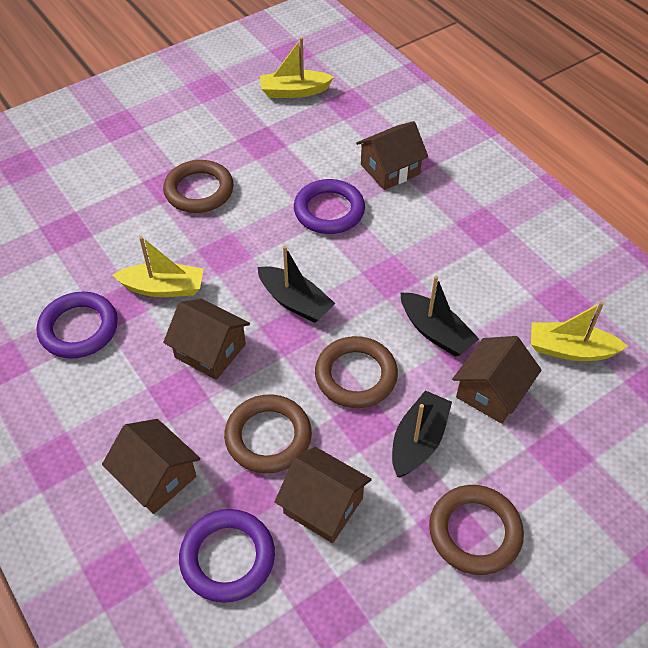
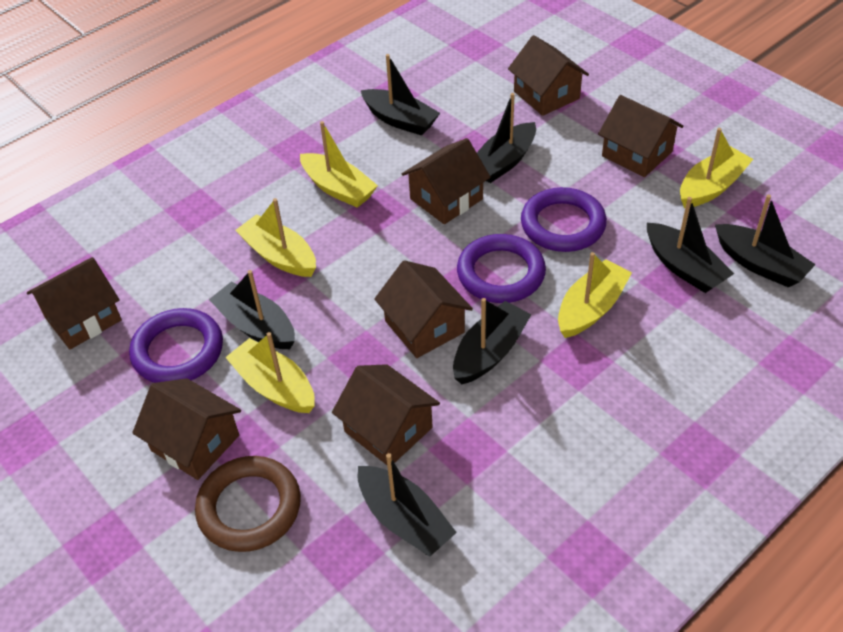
black boat: [258,246,335,323] [392,390,452,478] [401,276,479,356] = 3 -> [209,270,295,349] [358,453,457,557] [361,54,440,136] [453,298,532,384] [477,93,536,183] [647,197,734,293] [715,195,816,288] = 7
brown house: [102,419,200,514] [163,299,250,380] [274,447,371,543] [356,121,428,190] [452,336,542,424] = 5 -> [27,257,122,349] [132,378,241,480] [332,364,440,465] [374,260,473,358] [402,138,490,224] [508,35,589,116] [598,95,684,177] = 7
brown ring: [163,160,234,213] [224,394,312,473] [315,336,398,408] [429,485,524,575] = 4 -> [195,456,301,552] = 1
yellow boat: [113,236,204,297] [260,37,334,98] [531,301,628,361] = 3 -> [225,332,315,413] [235,198,316,277] [300,121,378,208] [558,252,632,338] [680,128,753,208] = 5

